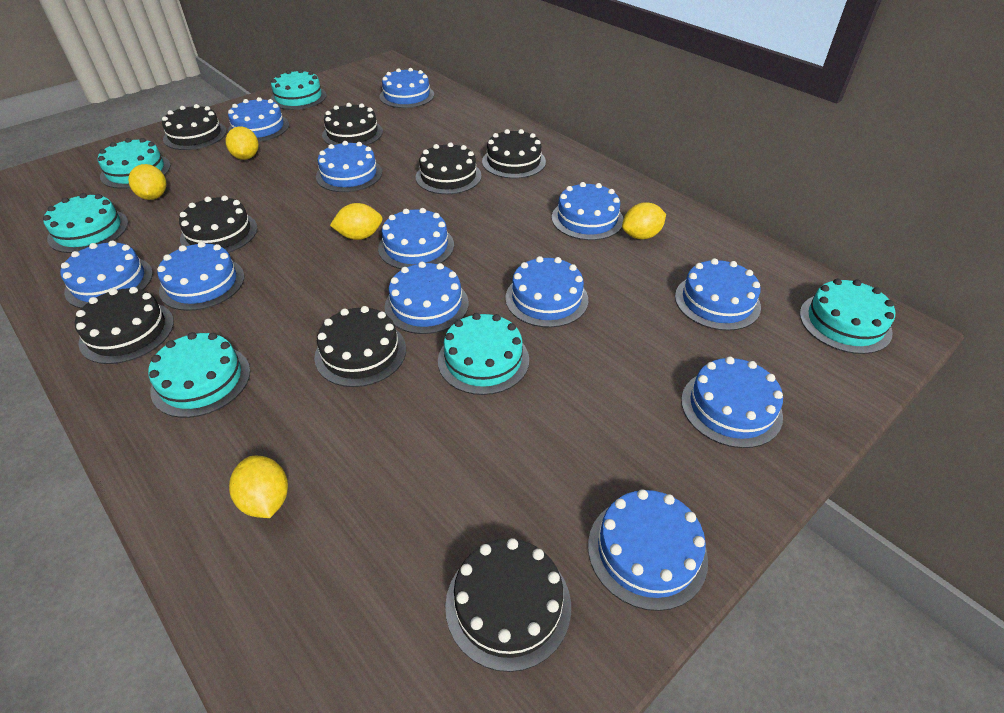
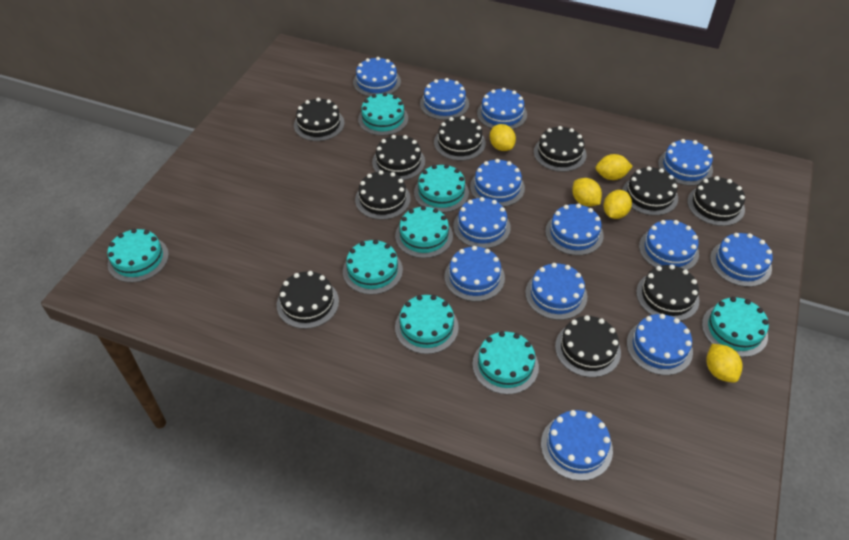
black cake: [75,287,174,364] [162,104,227,150] [179,195,258,253] [314,306,406,387] [322,103,383,145] [416,142,482,194] [445,538,571,672] [482,129,546,179] = 8 -> [277,271,339,329] [294,98,345,141] [355,170,411,220] [372,135,425,180] [434,116,486,161] [534,126,586,172] [555,315,621,377] [622,166,678,216] [636,265,699,321] [687,176,745,226] = 10
blue cake: [61,241,153,308] [157,242,244,311] [228,97,289,142] [316,141,382,192] [378,208,454,269] [380,68,434,108] [385,262,469,334] [505,256,588,328] [552,182,624,240] [588,489,708,611] [675,258,761,331] [681,357,783,448] = 12 -> [353,57,401,97] [420,78,469,120] [444,246,505,302] [453,197,511,248] [470,159,525,207] [477,88,527,130] [525,263,587,320] [541,410,613,481] [545,204,604,255] [627,314,693,375] [639,220,699,270] [658,139,713,186] [710,233,773,287] = 13
turquoise cake: [43,193,128,253] [98,138,171,189] [148,332,250,418] [271,69,327,110] [438,313,529,395] [800,279,895,354] = 6 -> [107,229,169,283] [343,239,403,295] [358,93,408,136] [395,206,453,258] [395,295,459,354] [414,164,469,213] [472,331,539,395] [702,297,769,357] = 8

